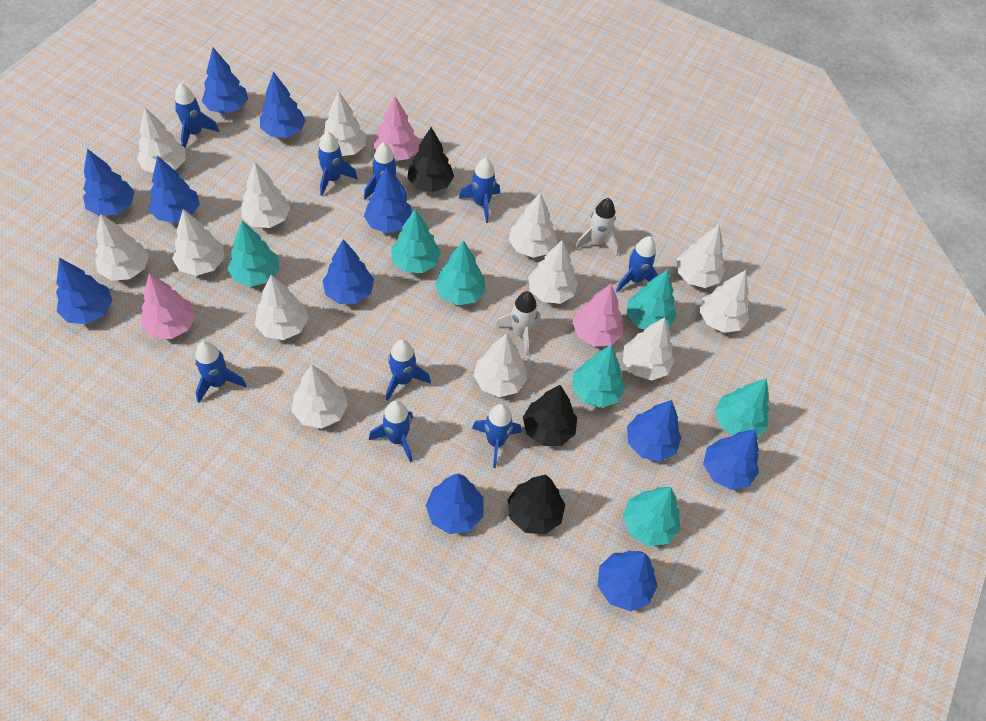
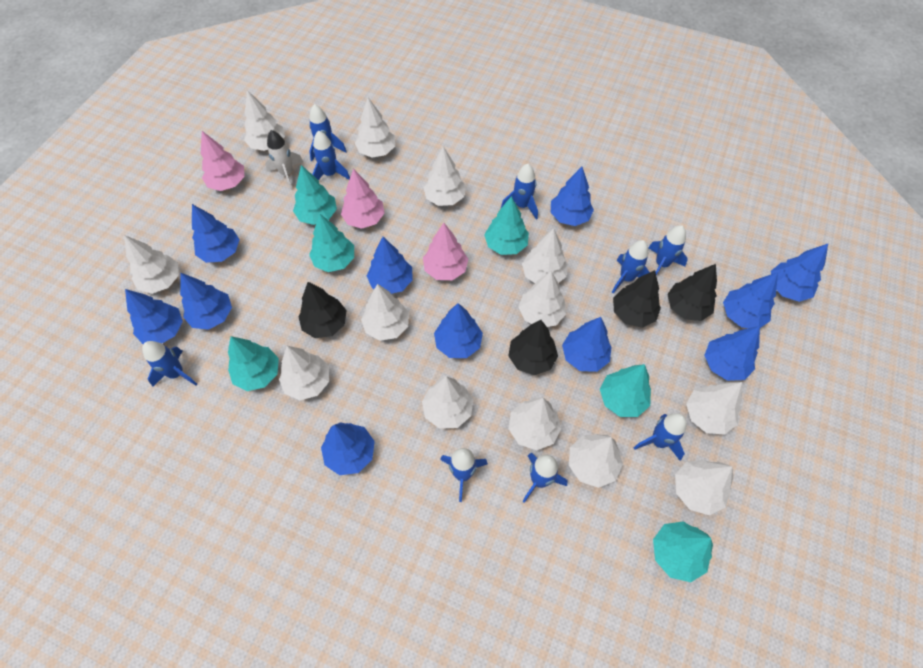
black tree: [407,127,454,192] [508,474,565,534] [523,385,577,446] = 3 -> [298,282,347,338] [508,320,558,375] [613,270,661,328] [667,264,717,321] = 4
turquoise tree: [227,221,279,287] [391,209,441,273] [435,241,486,305] [572,345,625,408] [623,487,680,546] [627,269,677,330] [715,378,770,437] = 7 -> [228,336,279,391] [293,165,337,225] [309,213,354,272] [484,196,529,255] [600,364,651,417] [653,521,713,582] = 6
white rocket: [495,291,540,356] [574,198,619,256] = 2 -> [265,130,303,190] = 1

